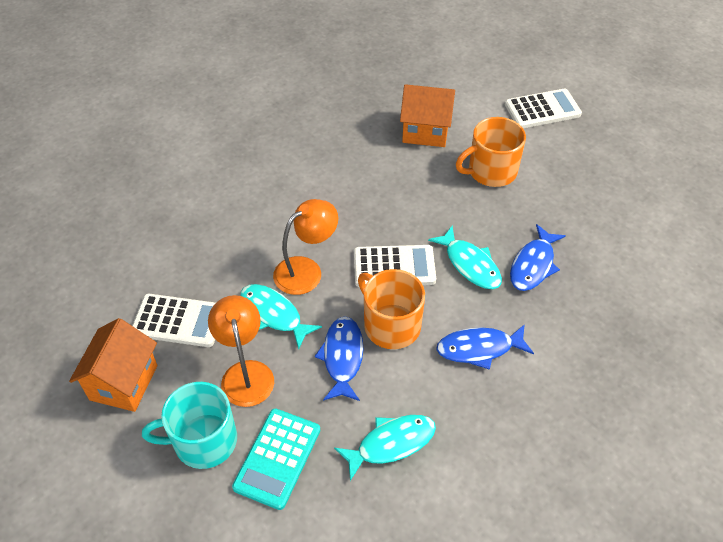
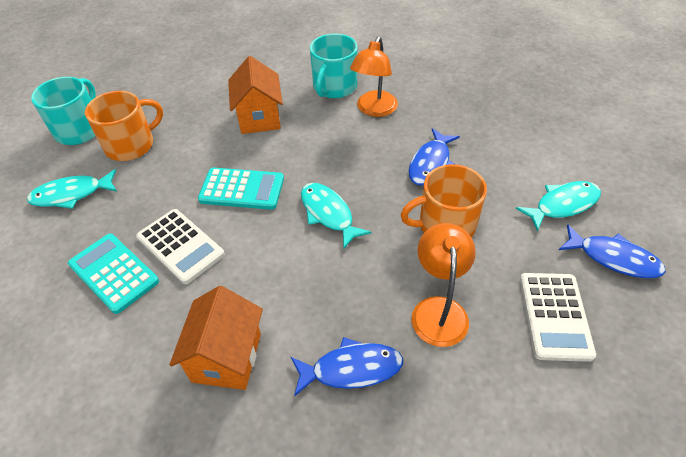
turquoise calculator: [232,408,320,510] = 1 -> [68,234,159,314] [198,168,284,210] = 2
turquoise mug: [142,382,237,469] = 1 -> [31,77,96,145] [310,34,358,98] = 2
white calculator: [132,294,215,347] [354,245,436,287] [505,89,582,128] = 3 -> [136,209,225,284] [520,273,596,362] = 2

